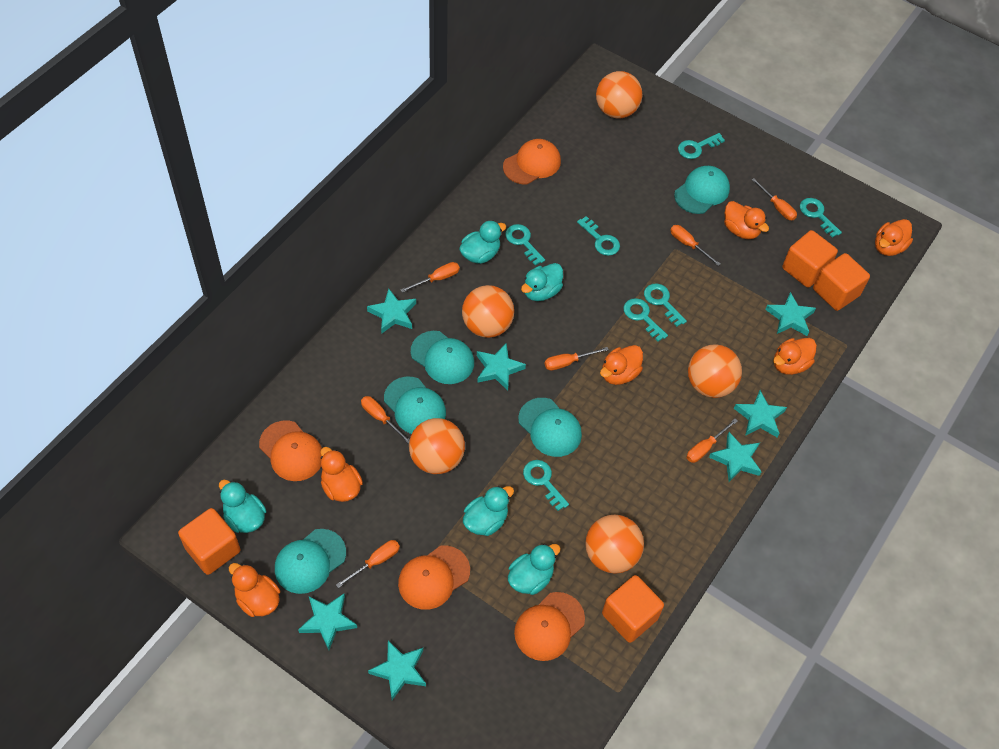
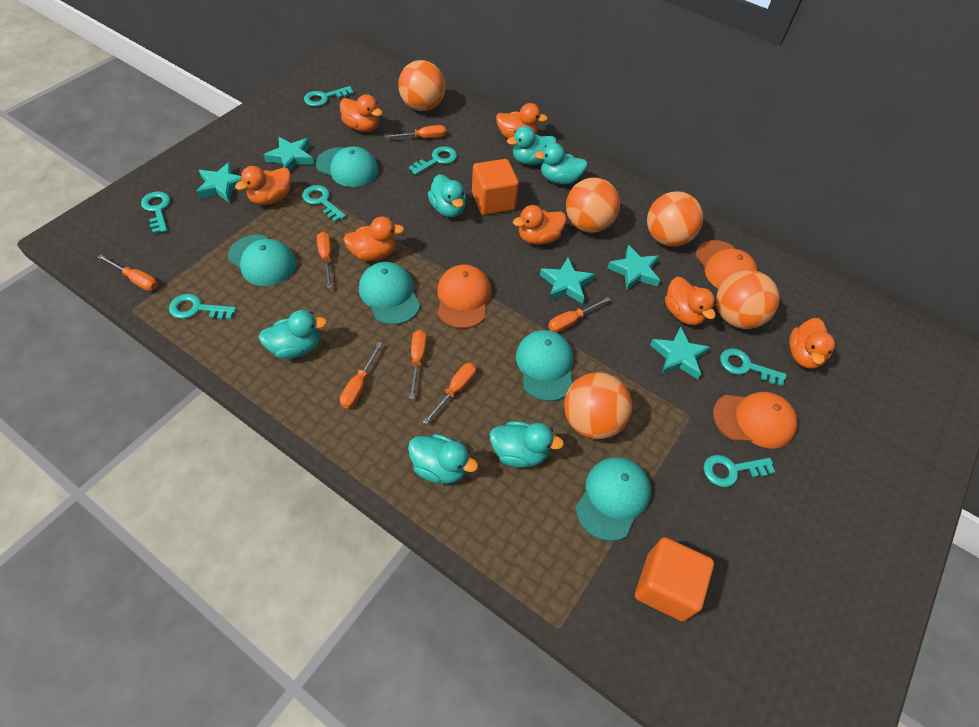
orange cap: [259,420,322,481] [398,545,470,610] [503,139,561,185] [514,592,585,661] = 4 -> [437,265,491,329] [696,240,758,289] [713,392,798,449] = 3
orange cube: [178,508,241,575] [602,575,664,643] [782,230,838,288] [813,253,870,311] = 4 -> [472,159,519,215] [635,537,714,621] = 2
orange duck: [229,563,280,617] [320,447,363,502] [600,345,643,385] [724,201,769,239] [773,338,817,375] [875,219,913,256] = 6 -> [235,166,291,205] [340,94,383,132] [343,216,404,261] [496,103,548,139] [513,205,566,245] [665,277,716,325] [789,318,835,369] = 7
turquoise duck: [219,480,266,533] [459,221,506,264] [463,486,514,536] [508,544,561,595] [521,263,563,301] = 5 -> [258,310,327,359] [408,434,478,484] [428,174,466,217] [489,421,564,468] [507,126,556,165] [534,143,588,184] = 6
turquoise star: [298,594,357,650] [367,288,416,334] [368,640,426,700] [477,344,526,391] [709,432,762,482] [734,390,787,437] [765,292,816,336] = 7 -> [196,162,242,203] [264,137,314,171] [540,258,595,304] [607,245,660,291] [650,327,710,379] = 5

